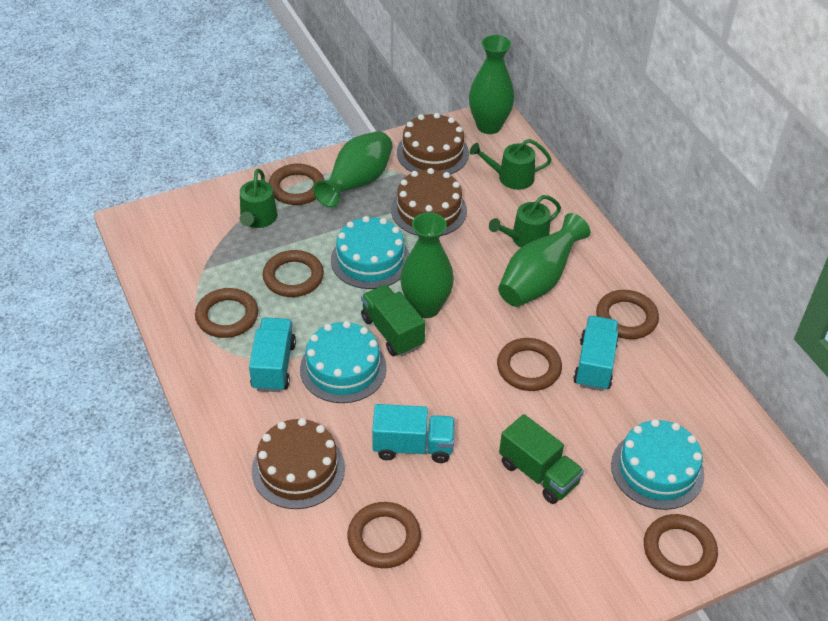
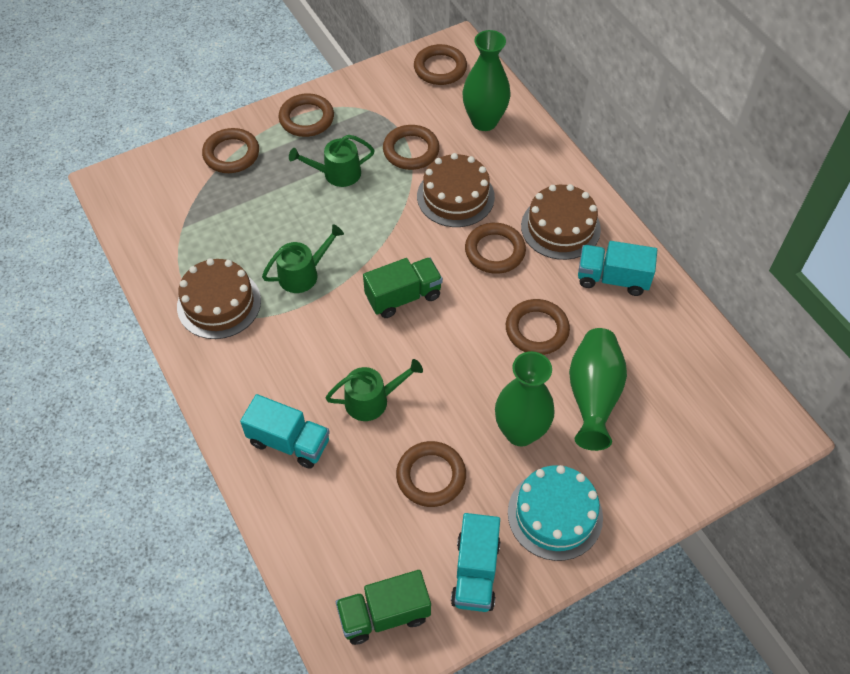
green vase: [313,131,393,208] [400,212,454,318] [469,35,515,134] [498,213,590,307] = 4 -> [463,30,511,131] [495,351,555,446] [569,328,627,451] = 3
turquoise cake: [300,321,387,403] [331,216,409,289] [611,419,704,510] = 3 -> [508,465,603,561] = 1

